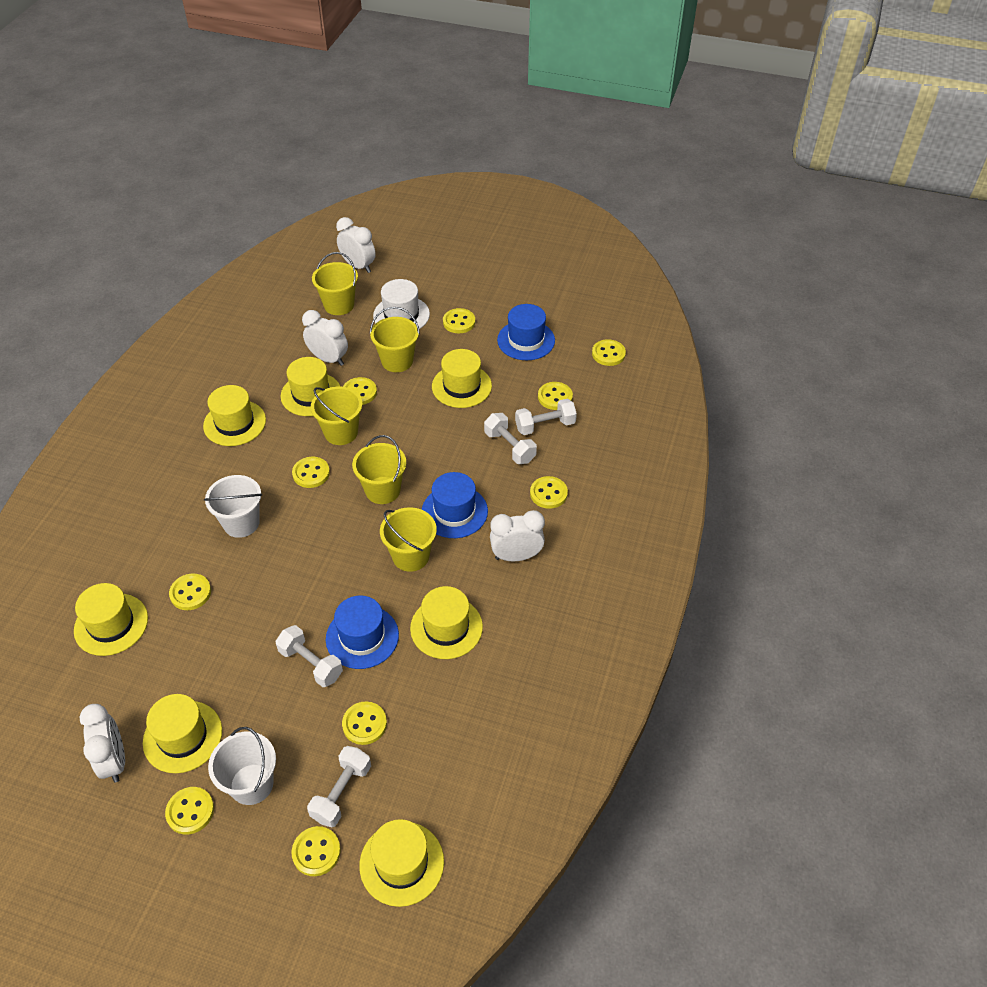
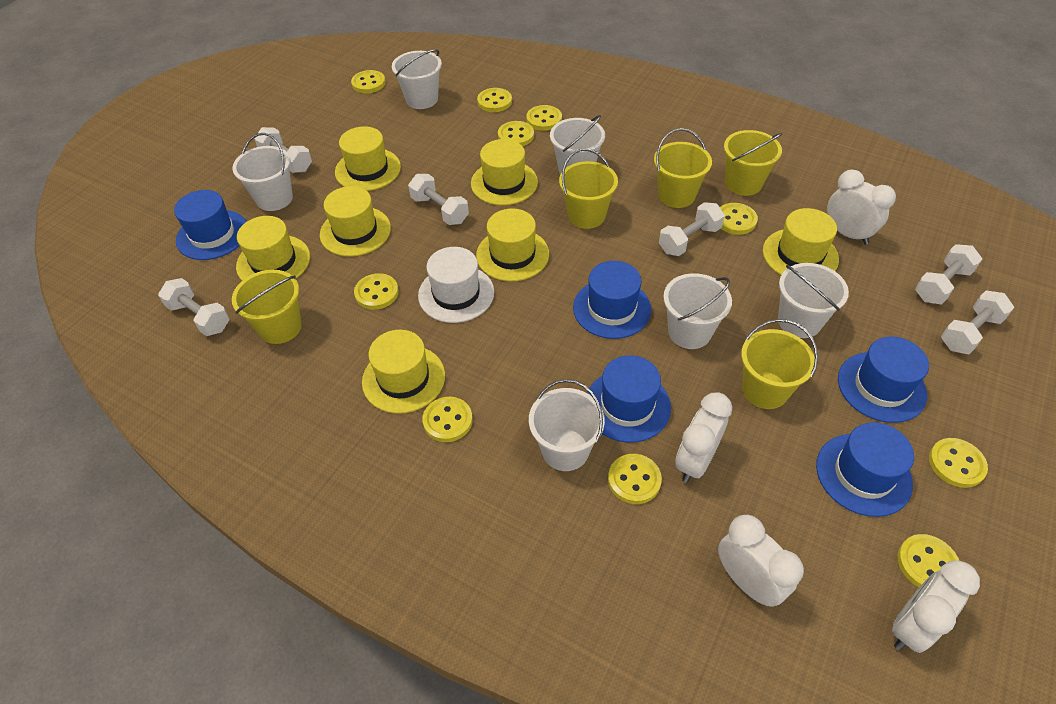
blue hat: [326,595,399,669] [422,472,488,538] [497,304,555,360] = 3 -> [174,190,247,260] [573,261,651,339] [587,355,671,443] [816,422,914,517] [838,337,929,423] = 5
white bucket: [204,475,262,538] [208,727,276,805] = 2 -> [232,133,293,211] [392,49,442,109] [529,379,605,471] [550,115,605,175] [663,273,732,349] [778,263,849,338] = 6
white dumbbell: [275,625,343,687] [307,746,371,827] [484,413,537,464] [515,399,577,435] = 4 -> [158,278,230,336] [254,127,312,173] [408,174,469,225] [659,202,725,256] [915,244,982,304] [941,290,1014,354] = 6

